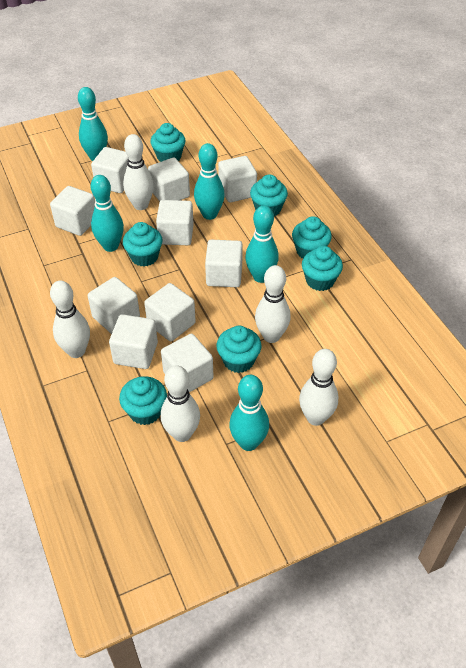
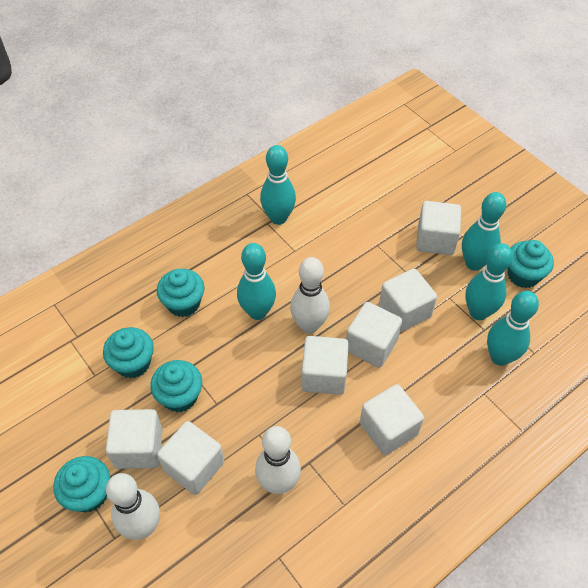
turquoise cupcake: [119,376,167,425] [123,222,163,267] [151,123,185,162] [217,326,261,373] [250,174,288,217] [292,216,332,258] [302,246,343,291] = 7 -> [54,456,110,513] [103,327,154,378] [150,360,202,412] [157,269,204,317] [507,240,554,288] = 5
white bowling pin: [50,281,90,358] [123,134,154,210] [161,365,200,442] [255,265,291,343] [299,349,338,426] = 5 -> [106,473,160,540] [255,426,301,494] [290,257,330,333] = 3
white cube: [50,186,95,236] [88,277,140,334] [91,147,128,193] [109,314,158,369] [144,283,196,341] [148,158,190,201] [156,200,194,245] [161,334,214,392] [205,240,243,287] [218,156,257,203] = 10 -> [106,409,163,469] [157,421,224,495] [301,336,349,395] [346,302,402,368] [360,384,424,455] [379,269,437,332] [416,201,461,255] = 7

